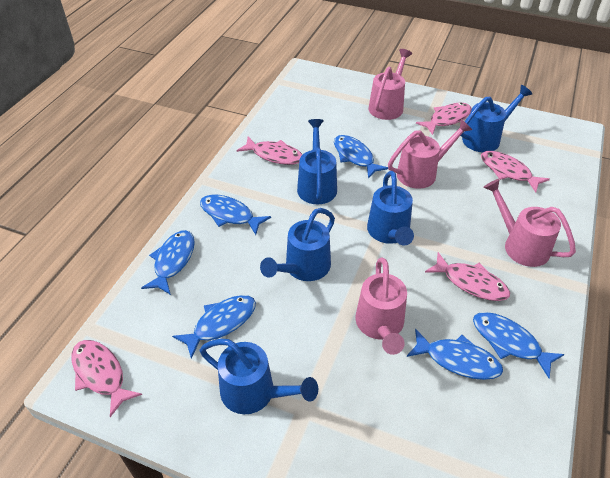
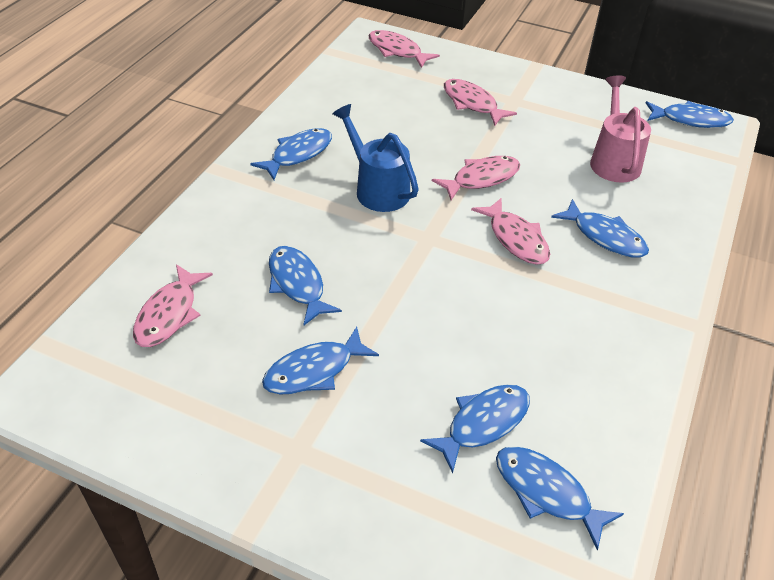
blue fish: [141,230,195,295] [172,295,256,359] [200,194,271,235] [334,135,388,179] [407,329,503,380] [473,312,564,378] = 6 -> [250,128,332,180] [262,327,379,395] [269,246,342,325] [420,384,530,474] [496,447,624,550] [551,199,649,258] [646,101,734,128] = 7
blue watering can: [200,339,318,414] [260,208,335,281] [297,119,337,204] [367,171,414,246] [461,85,532,152] = 5 -> [332,104,419,212] = 1
pink watering can: [355,258,407,355] [369,49,412,120] [388,119,472,189] [483,179,576,267] = 4 -> [590,75,651,183] = 1

